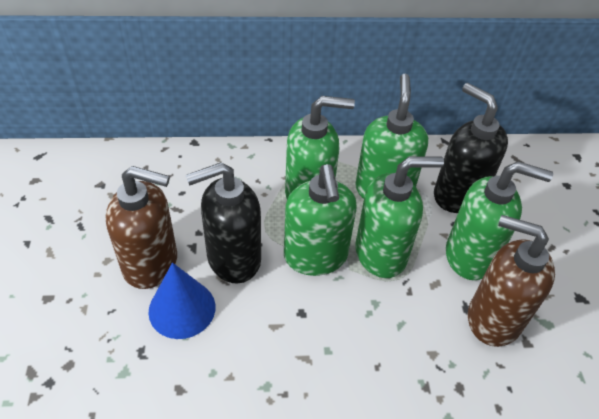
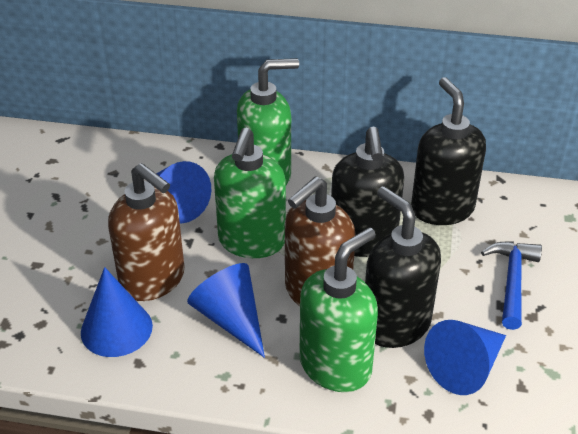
black soap dispenser: [186,162,261,283] [434,83,508,213] = 2 -> [331,127,404,257] [365,186,441,348] [411,77,486,225] = 3
blue cone: [148,263,215,339] = 1 -> [81,267,153,357] [156,161,211,224] [187,263,265,358] [424,320,506,395] = 4
blue hammer: none = 0 -> [481,241,542,330] = 1
green soap dispenser: [284,164,357,276] [285,96,355,200] [355,74,428,199] [355,156,444,278] [446,161,553,280] = 5 -> [214,128,286,258] [237,58,299,185] [299,227,378,392] = 3

